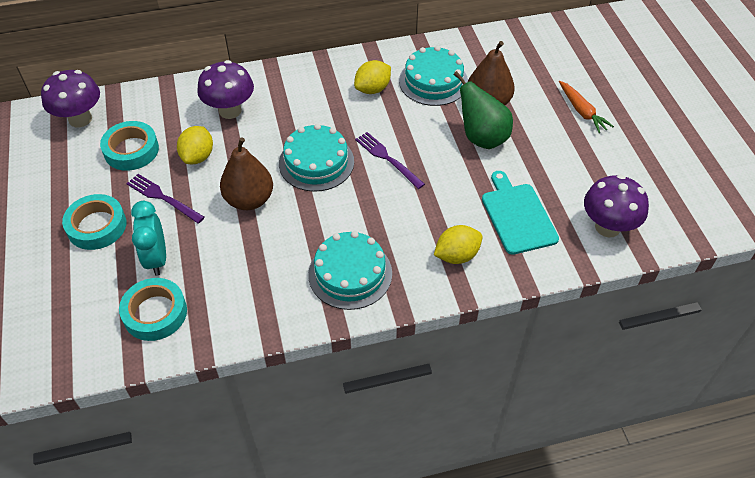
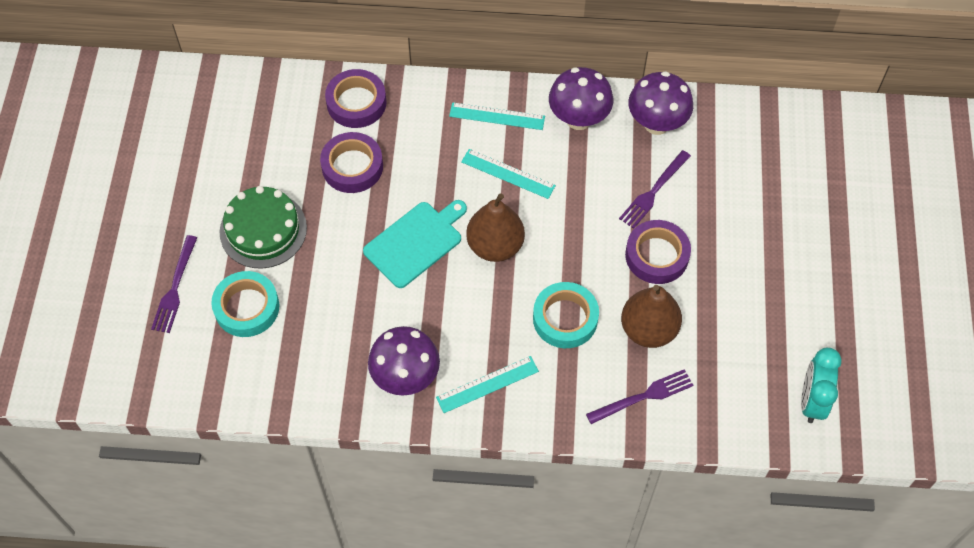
green cake: none = 0 -> [220,186,307,269] = 1
green pear: [454,71,513,149] = 1 -> none = 0
orange carrot: [559,81,614,133] = 1 -> none = 0
purple fork: [126,174,205,224] [355,132,425,189] = 2 -> [151,235,197,333] [586,369,694,424] [619,150,691,229] = 3
purple tape: none = 0 -> [320,132,383,193] [325,69,387,128] [625,220,691,284] = 3
turquoise cake: [279,124,354,192] [308,231,392,310] [399,46,468,106] = 3 -> none = 0
turquoise ruler: none = 0 -> [436,356,539,413] [449,102,545,130] [461,149,556,199] = 3
turquoise tape: [62,194,126,250] [100,121,159,171] [119,278,187,341] = 3 -> [211,271,279,337] [533,282,599,348] = 2
yellow lemon: [177,126,213,164] [354,60,391,94] [434,225,482,264] = 3 -> none = 0

